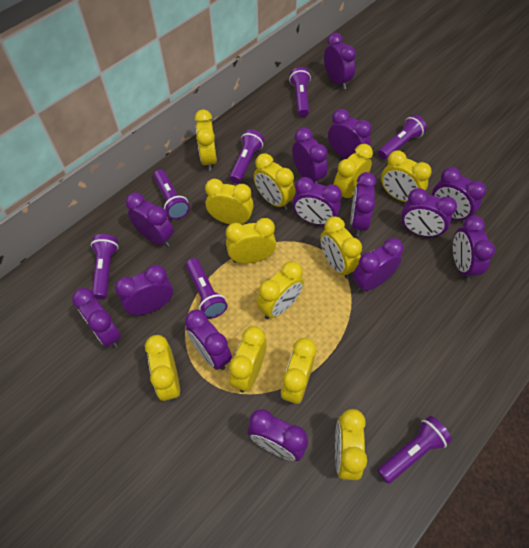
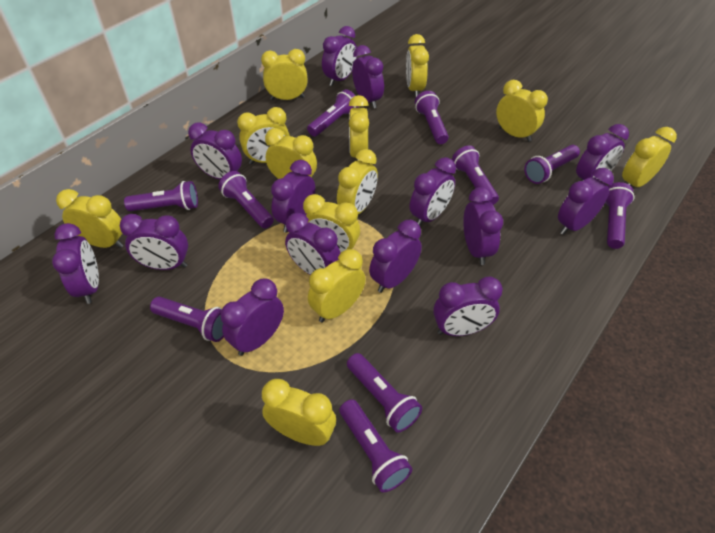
purple flashlight: [91,234,119,300] [153,169,190,219] [186,258,227,319] [229,129,264,184] [289,67,311,117] [377,416,452,484] [378,115,427,160] = 7 -> [124,181,198,211] [150,297,224,342] [218,171,274,228] [307,89,359,137] [339,399,412,492] [347,353,422,433] [415,91,449,144] [452,145,499,205] [524,145,580,184] [605,182,634,249] = 10

